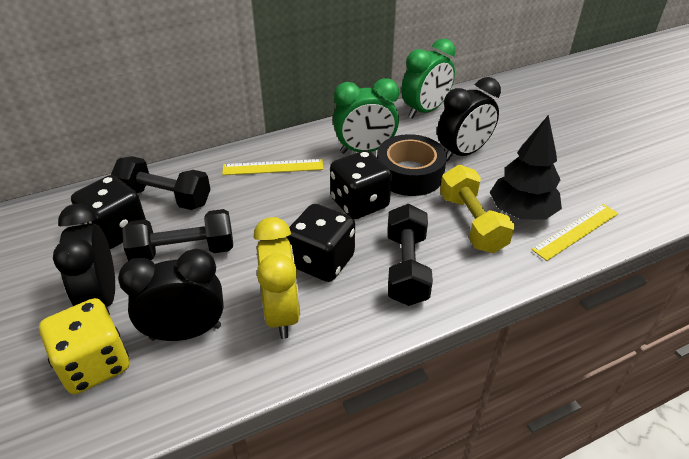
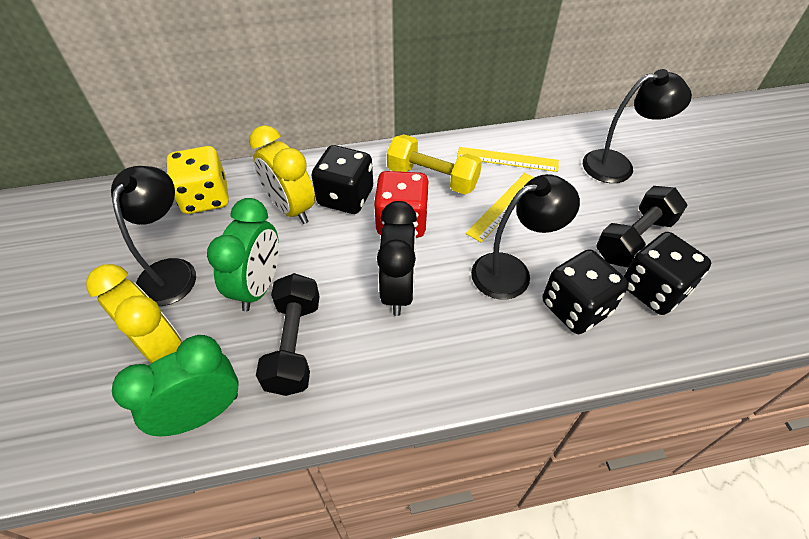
black clock: [53,204,115,307] [118,249,224,341] [437,77,501,161] = 3 -> [377,201,417,316] = 1
black dumbbell: [111,156,211,210] [122,209,233,261] [388,204,433,306] = 3 -> [256,273,320,396] [596,186,688,267] = 2
black lamp: none = 0 -> [111,166,196,306] [471,174,580,300] [583,69,692,183] = 3
black tape: [377,134,447,196] = 1 -> none = 0
black tree: [490,115,562,220] = 1 -> none = 0
red dice: none = 0 -> [374,171,429,238] = 1
yellow clock: [254,217,300,339] = 1 -> [86,264,182,363] [249,125,315,224] = 2

